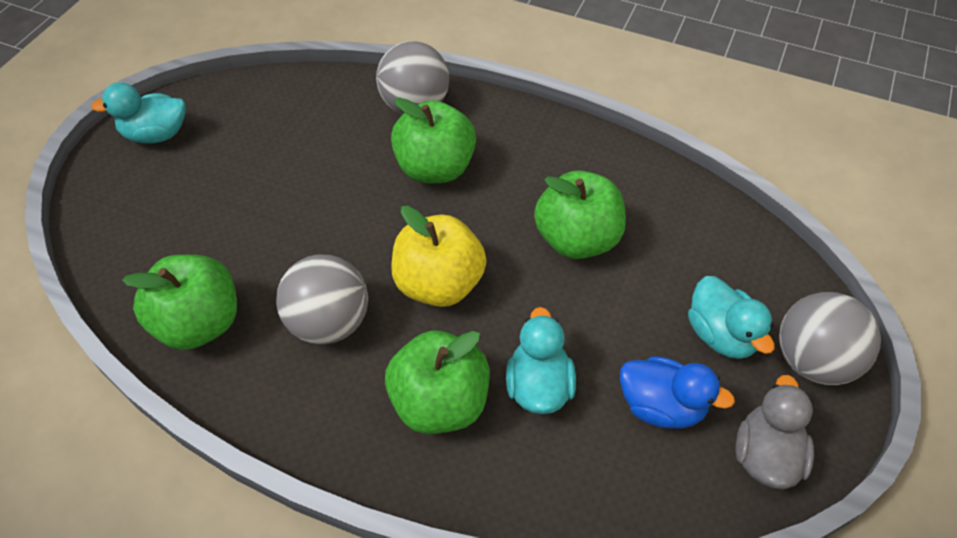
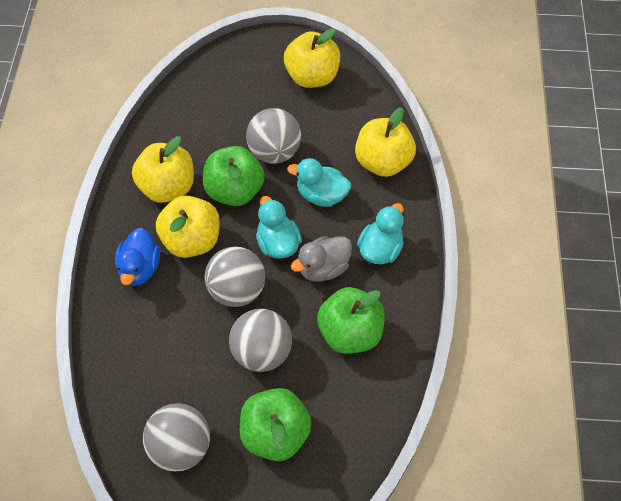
green apple: [122,255,237,350] [385,331,490,434] [391,97,476,183] [534,170,626,259] = 4 -> [203,146,265,206] [240,388,312,461] [317,287,385,354] = 3
grey ball: [276,254,368,345] [376,41,449,114] [779,292,881,385] = 3 -> [143,403,210,472] [205,246,265,307] [229,309,292,372] [246,108,301,164] = 4
yellow apple: [391,206,486,307] = 1 -> [132,136,194,203] [156,195,220,258] [284,28,340,88] [355,108,416,177] = 4

